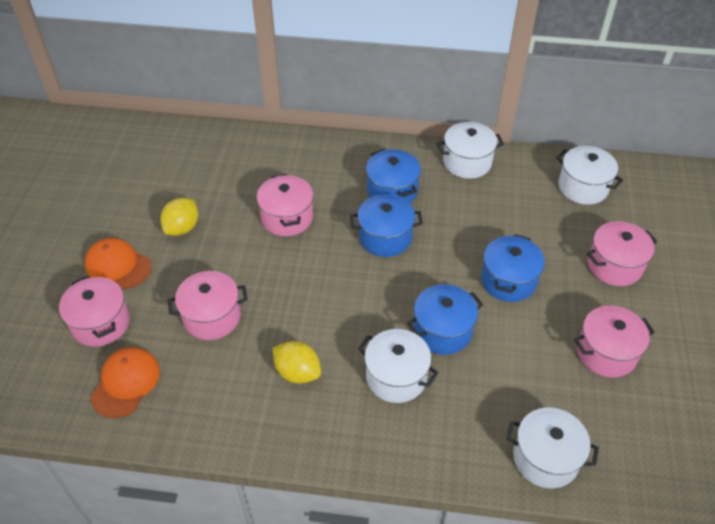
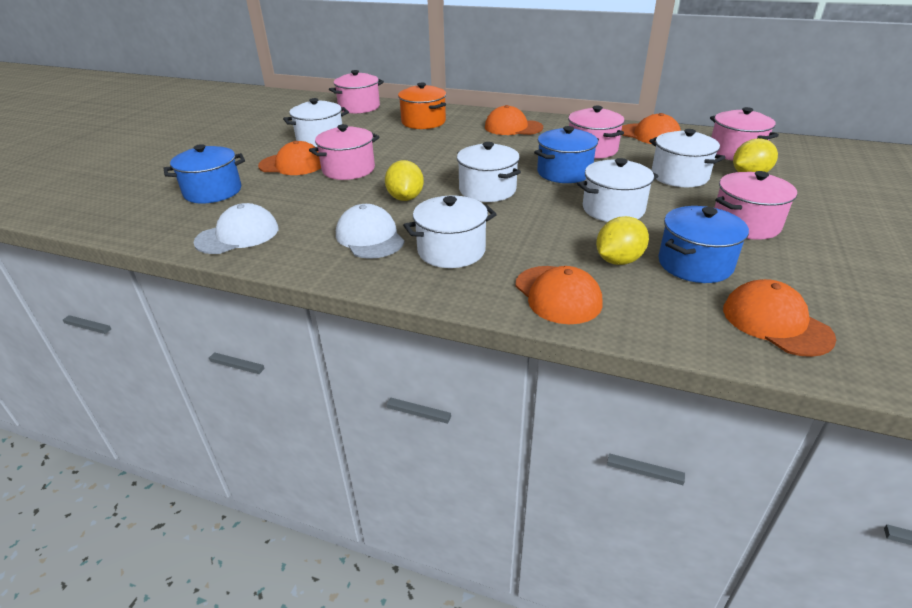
blue pot: [350,194,423,257] [366,149,421,203] [407,284,483,355] [481,234,545,302] = 4 -> [164,144,245,203] [534,126,599,183] [658,206,749,283] = 3
orange cap: [85,238,152,289] [91,347,160,418] = 2 -> [258,141,321,175] [485,105,543,135] [515,266,603,324] [621,113,681,144] [723,279,836,357] = 5
orange pot: none = 0 -> [398,83,446,129] = 1
white cap: none = 0 -> [193,203,278,254] [336,204,404,259] = 2
white pot: [358,329,439,403] [437,122,504,179] [506,407,599,488] [556,146,623,205] = 4 -> [283,98,349,147] [403,196,497,268] [457,142,521,202] [577,158,658,222] [649,129,726,187] = 5
yellow lemon: [160,198,198,236] [273,341,321,384] = 2 -> [385,160,424,201] [596,216,649,265] [733,138,778,172] = 3

